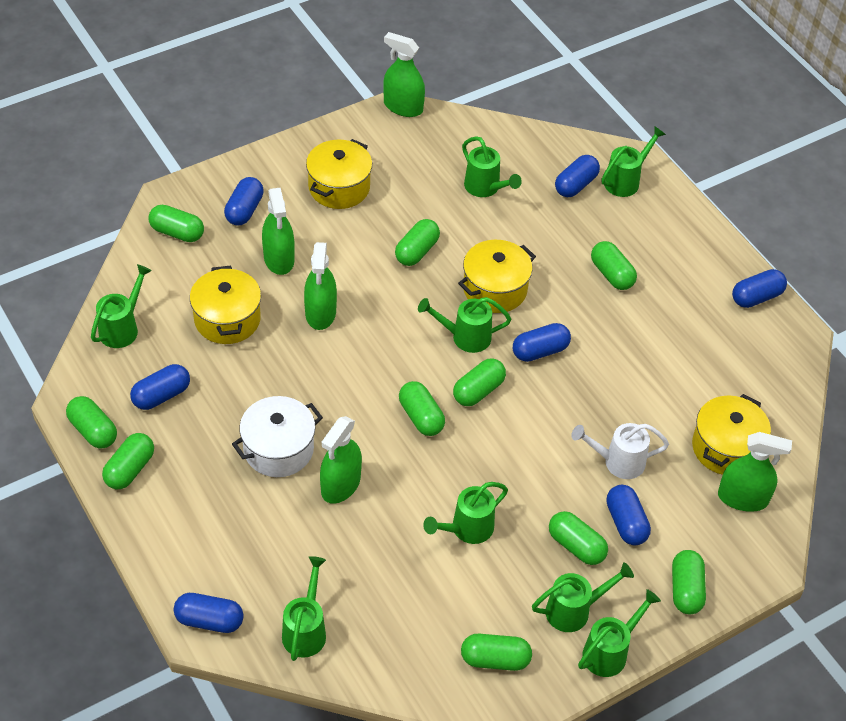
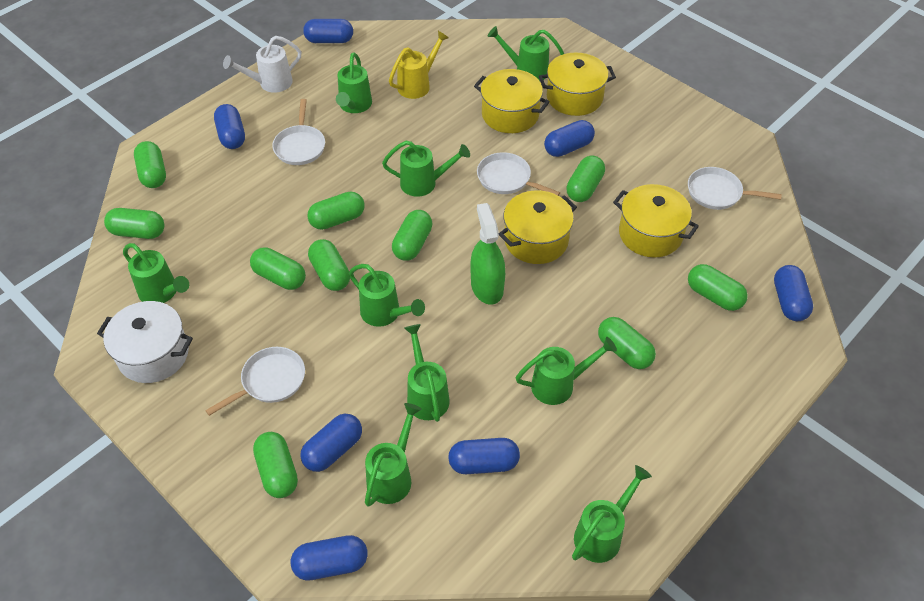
green spray bottle: [262,188,295,275] [304,242,337,330] [320,416,362,504] [383,32,425,117] [718,432,792,512] = 5 -> [470,203,505,305] = 1
green watering can: [91,264,152,348] [282,556,326,661] [418,297,511,353] [423,482,508,544] [462,136,522,197] [532,563,634,632] [578,589,661,677] [602,126,666,197] = 8 -> [123,243,189,303] [336,52,372,113] [349,264,425,327] [365,403,422,507] [382,141,470,197] [404,324,450,422] [488,26,564,81] [516,337,617,405] [572,465,652,563] = 9
white pan: none = 0 -> [205,347,305,416] [272,99,325,165] [477,152,560,196] [688,167,782,210] = 4
yellow watering can: none = 0 -> [389,31,449,99] = 1

